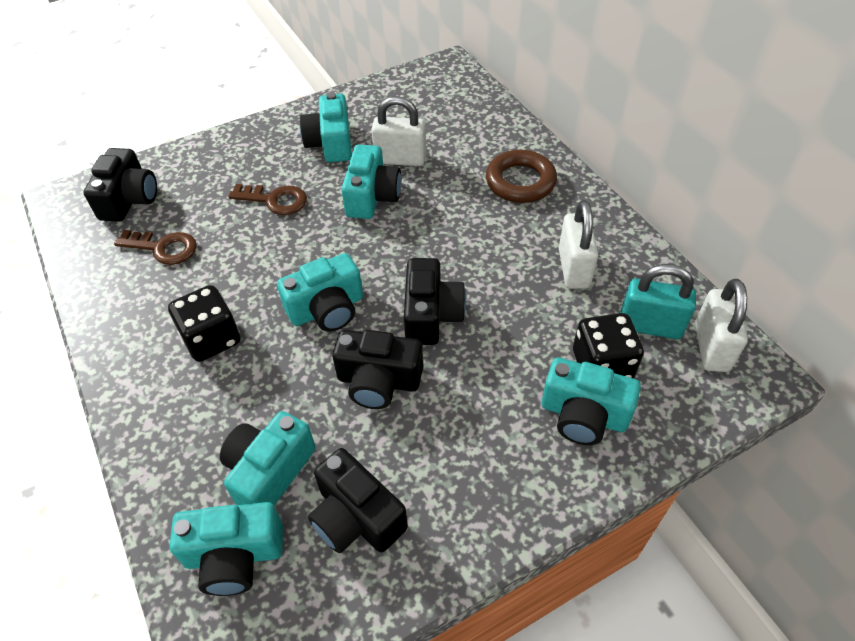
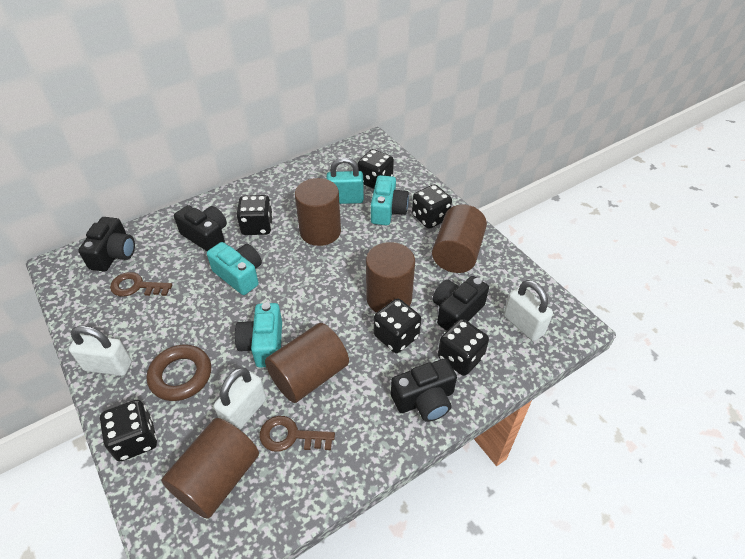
black dice: [168,285,240,362] [573,313,644,378] = 2 -> [100,400,157,461] [236,195,273,235] [358,149,394,189] [374,299,421,353] [412,184,452,229] [438,319,489,376] = 6
brown cylinder: none = 0 -> [161,418,259,519] [265,323,349,403] [295,178,341,246] [366,242,415,313] [432,204,487,273] = 5
turquoise camera: [170,502,283,596] [220,411,316,506] [277,253,363,332] [300,92,352,162] [341,144,401,219] [542,357,641,445] = 6 -> [207,242,262,295] [235,302,282,368] [371,175,409,225] = 3

